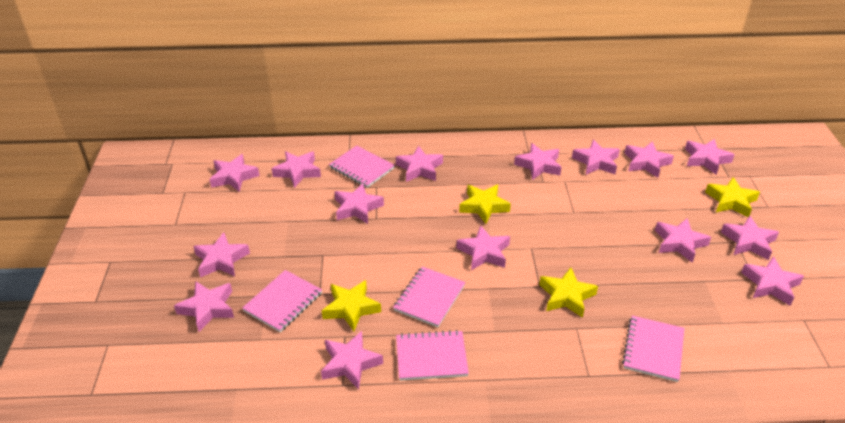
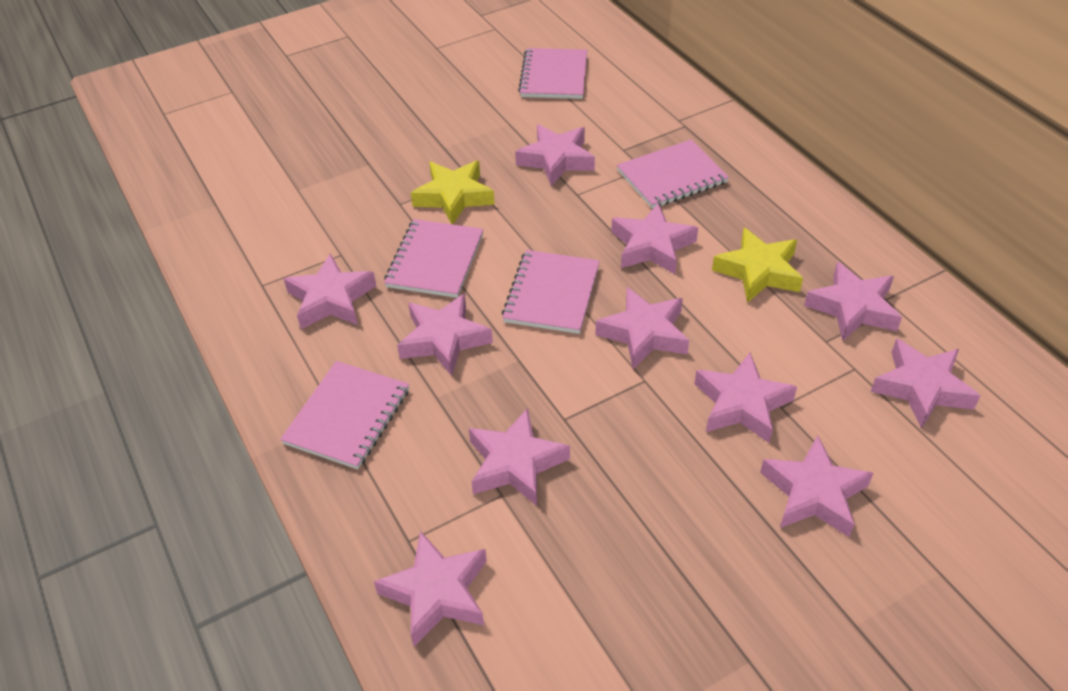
pink star: [174,281,234,332] [193,232,250,277] [209,154,260,192] [272,151,321,188] [321,331,383,390] [335,183,384,224] [396,146,443,182] [456,225,510,270] [514,143,562,180] [572,139,620,175] [624,141,674,178] [655,218,711,263] [685,139,735,175] [721,215,779,260] [741,256,804,306] = 15 -> [284,253,376,329] [374,531,487,646] [397,293,493,376] [469,408,570,506] [515,124,595,186] [595,287,689,369] [611,203,698,274] [695,353,797,443] [760,435,873,537] [804,262,902,341] [871,339,980,429] = 11
yellow star: [322,280,381,331] [459,185,511,224] [539,267,598,318] [705,177,760,217] = 4 -> [411,161,495,224] [712,228,803,303] = 2

